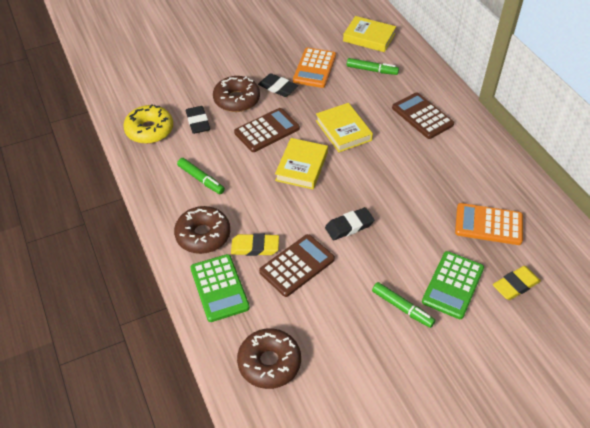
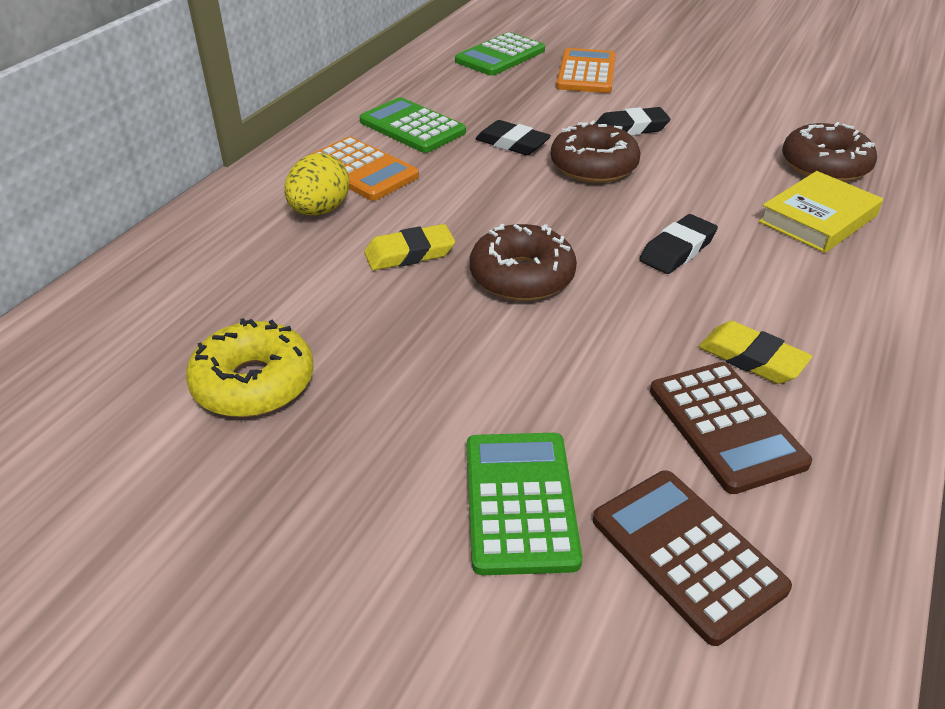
brown calculator: [234,108,300,152] [259,234,335,297] [392,93,454,139] = 3 -> [593,470,792,646] [650,362,812,494] = 2
green calculator: [190,254,250,322] [422,251,484,319] = 2 -> [359,97,466,153] [455,32,545,76] [467,433,582,575] = 3
green marker: [177,158,225,194] [347,58,399,75] [372,282,435,328] = 3 -> none = 0
yellow book: [275,138,328,189] [316,103,373,152] [343,16,396,52] = 3 -> [759,171,883,253] = 1
yellow egg: none = 0 -> [284,153,349,216] = 1

